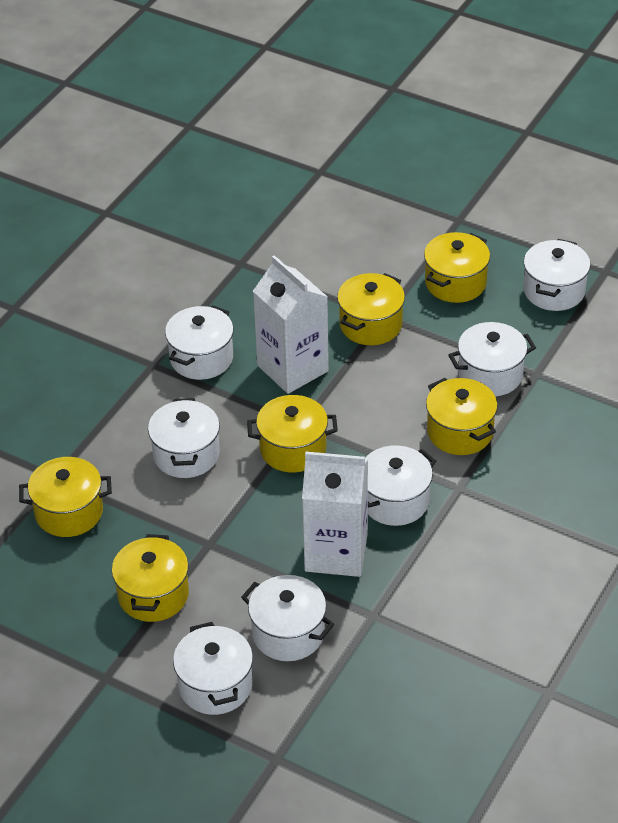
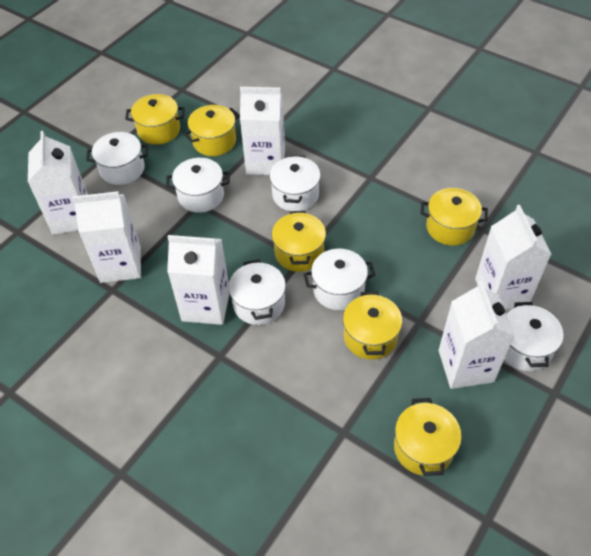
white carton: [253,255,329,394] [302,452,368,577] = 2 -> [28,131,88,235] [72,191,141,283] [167,235,229,325] [240,87,285,175] [438,281,515,389] [475,205,552,310] = 6
white pot: [148,398,220,478] [165,305,234,380] [173,622,253,715] [241,575,334,661] [365,445,436,526] [448,322,536,396] [523,239,590,311] = 7 -> [86,132,148,185] [166,158,230,213] [228,260,286,325] [270,155,321,211] [303,249,375,310] [504,302,563,371] = 6

